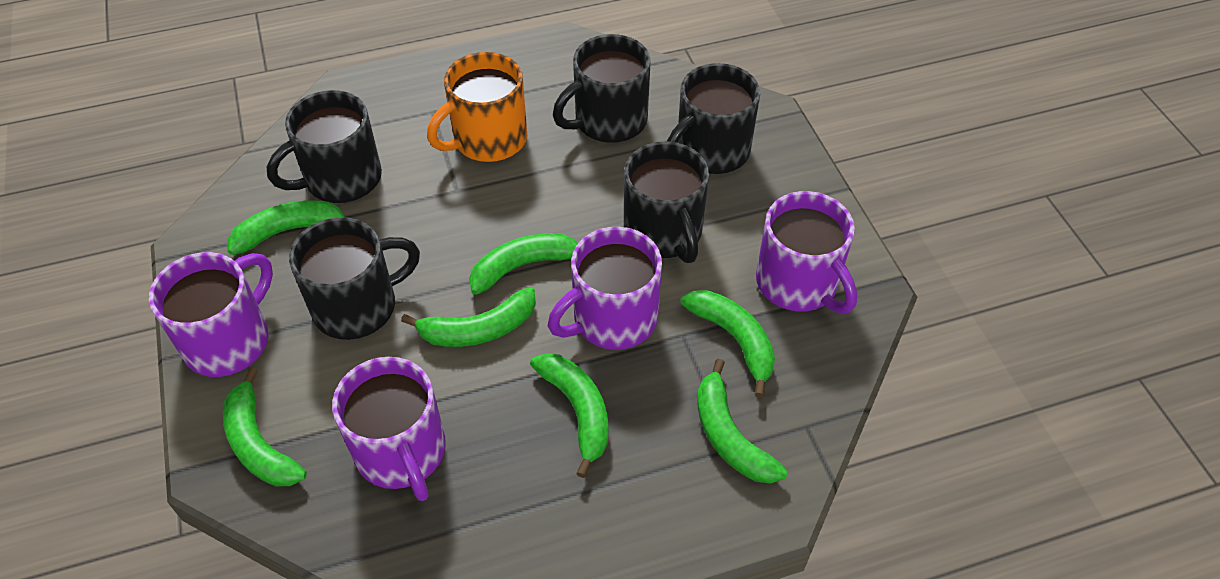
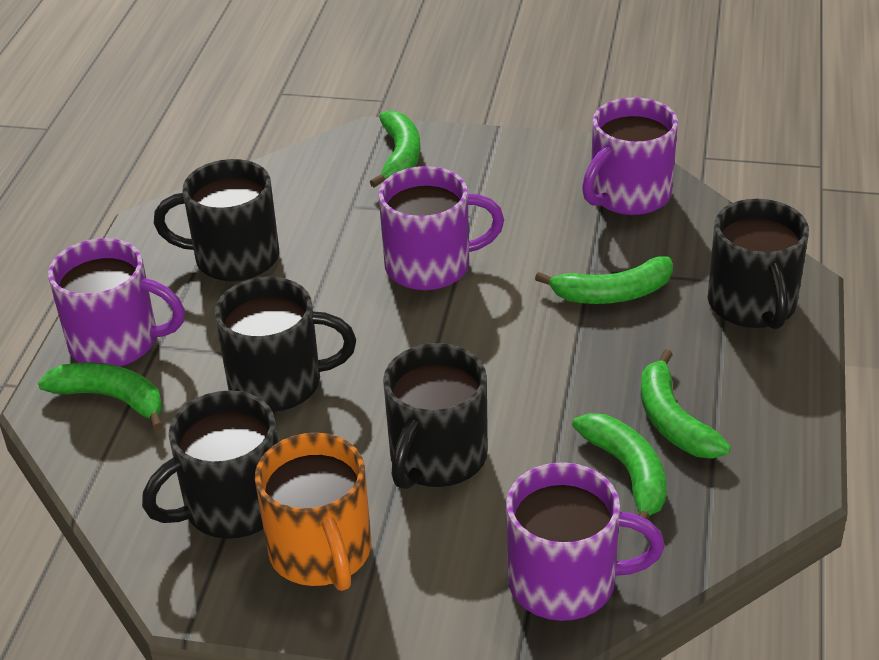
green banana: [223,367,307,486] [228,201,346,255] [401,287,536,347] [469,233,578,295] [530,353,608,478] [680,290,775,398] [697,359,787,484] = 7 -> [38,362,163,431] [370,110,420,188] [535,257,673,304] [572,413,667,520] [641,349,731,459] = 5

